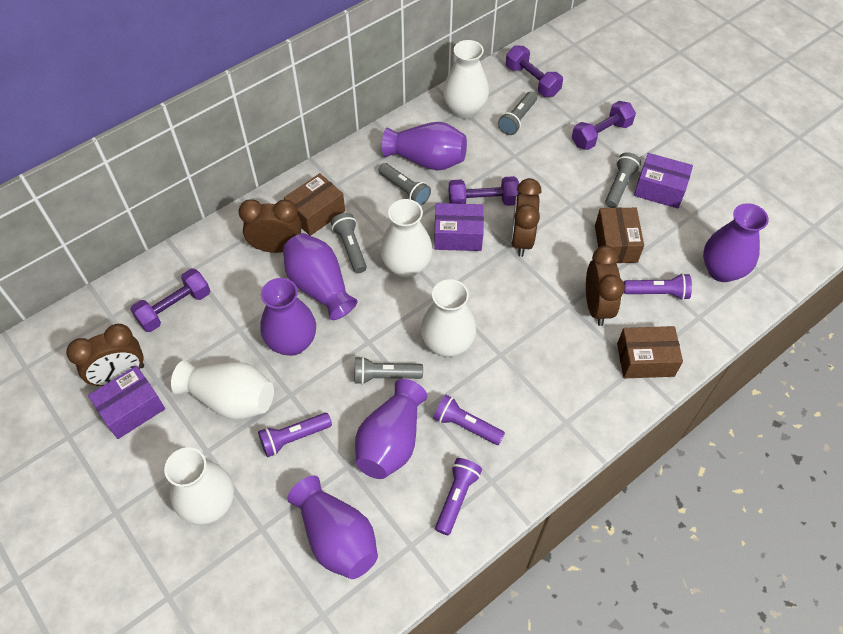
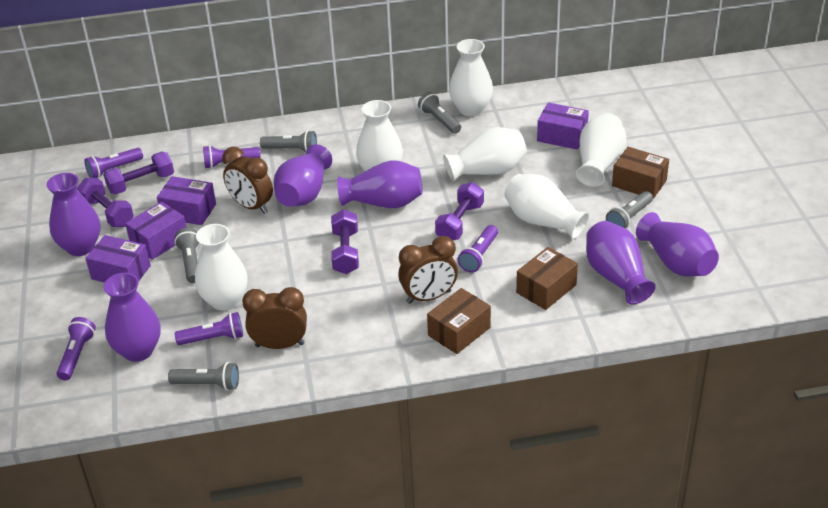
brown clock: [66,324,144,386] [239,199,302,253] [511,178,542,257] [586,246,625,326] = 4 -> [222,147,273,214] [242,287,307,349] [398,236,458,304] = 3
purple box: [88,366,165,439] [434,203,484,251] [634,153,693,209] = 3 -> [85,235,151,283] [125,201,187,260] [157,176,216,225] [537,102,589,150] = 4
purple flashlight: [258,413,332,457] [433,394,505,445] [435,458,482,535] [624,273,692,300] = 4 -> [57,317,96,380] [84,148,143,178] [175,312,243,345] [203,145,261,169] [458,225,498,272] = 5
white vase: [164,447,234,525] [171,360,274,420] [380,199,433,278] [421,279,476,357] [443,40,489,119] = 5 -> [195,224,248,311] [356,100,403,171] [443,127,527,182] [449,39,493,116] [504,174,589,239] [576,113,627,187] = 6

